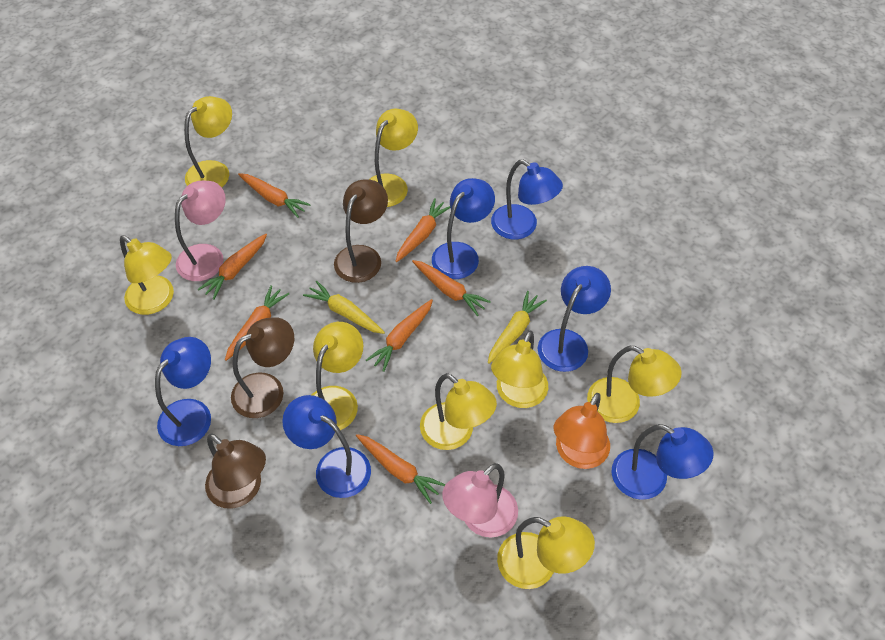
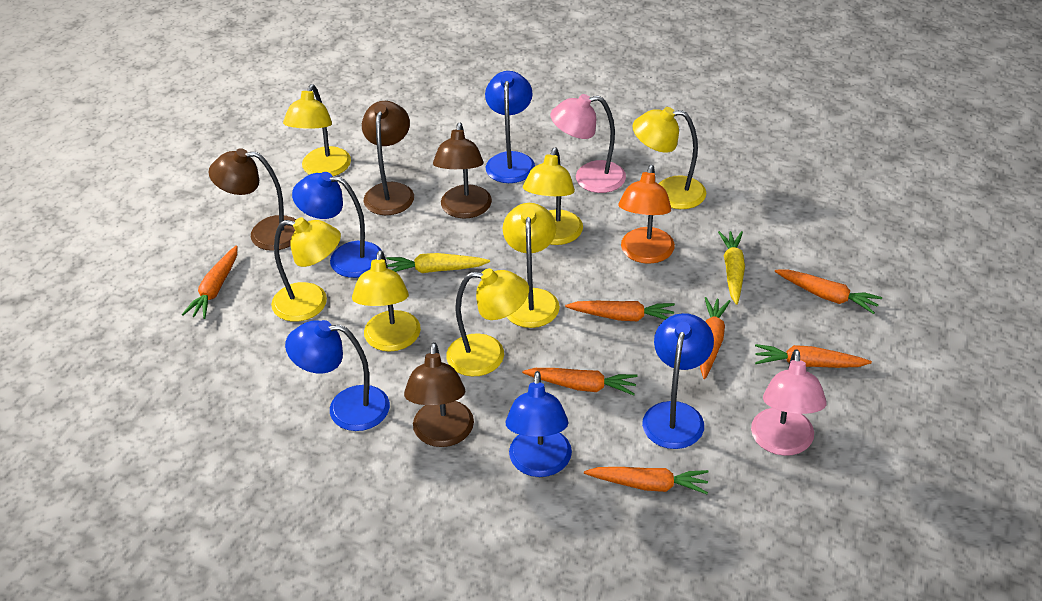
blue lamp: [155,337,211,446] [282,395,371,498] [432,178,495,279] [491,160,563,240] [538,266,611,372] [612,424,714,500] = 6 -> [285,320,390,431] [292,172,381,278] [485,71,535,183] [506,371,572,477] [642,313,714,449] = 5
brown lamp: [205,433,266,509] [231,317,294,418] [334,179,388,283] = 3 -> [209,148,296,251] [362,101,414,215] [404,342,474,447] [433,123,492,219] = 4
yellow lamp: [120,235,174,315] [184,96,232,187] [312,322,363,430] [370,109,418,207] [420,373,497,450] [491,330,548,408] [497,516,595,589] [587,346,682,423] = 8 -> [271,217,341,322] [283,84,351,176] [352,250,421,352] [446,268,529,376] [503,203,560,328] [523,147,583,245] [633,107,706,209] = 7

